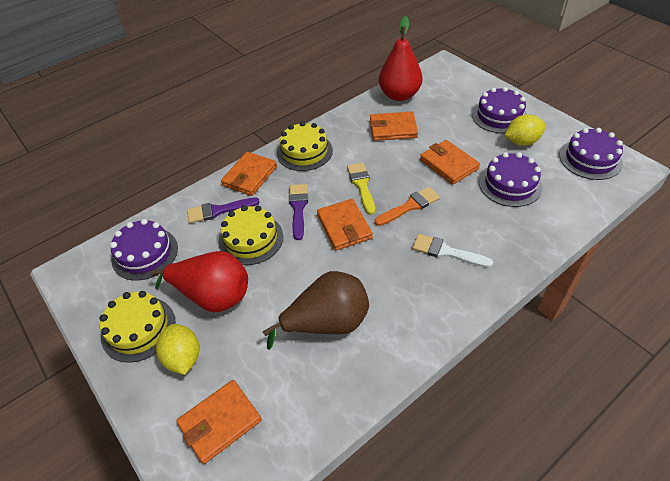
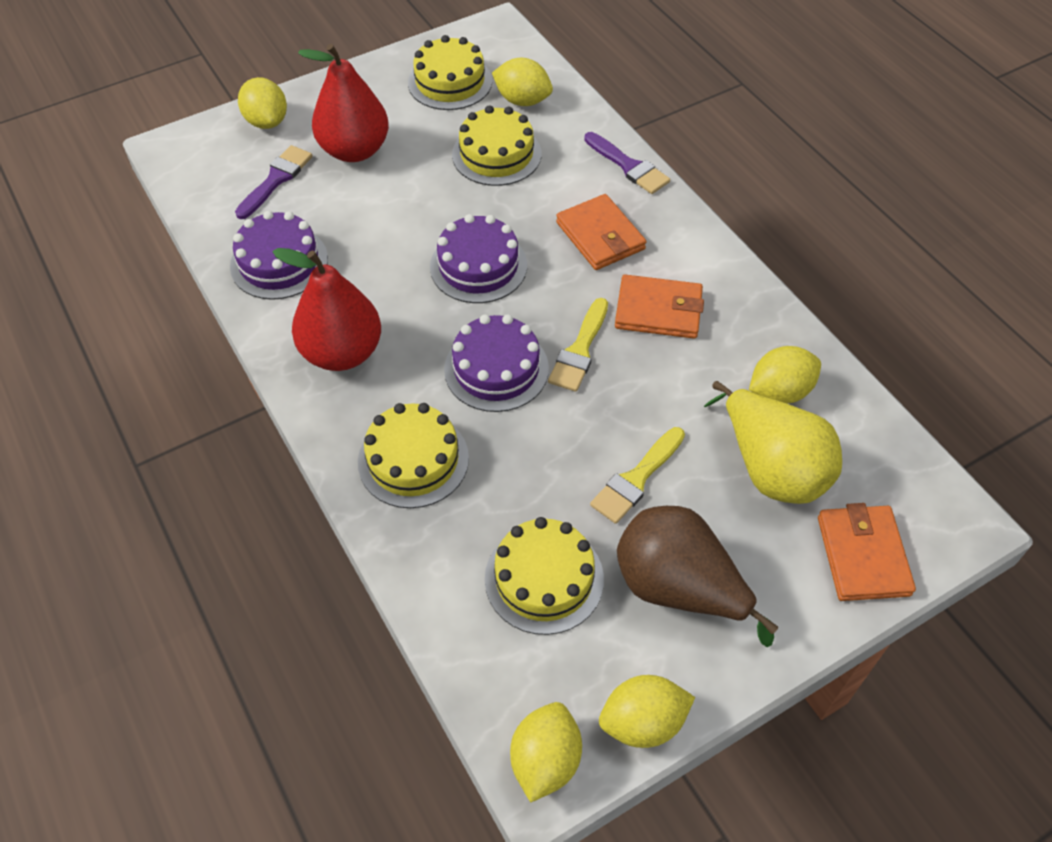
orange brush: [375,187,440,226] = 1 -> none = 0
orange wallet: [176,380,262,464] [221,152,277,196] [317,199,373,250] [370,111,418,141] [420,140,480,185] = 5 -> [556,194,646,270] [615,275,704,339] [818,503,916,601] = 3
purple cake: [110,219,178,281] [472,87,527,133] [479,152,542,207] [559,128,623,180] = 4 -> [230,211,328,300] [430,214,527,303] [444,314,549,412] = 3
white brush: [412,234,493,268] = 1 -> none = 0
yellow brush: [347,163,375,215] = 1 -> [548,298,608,392] [590,427,685,524] = 2
yellow cake: [100,291,175,363] [219,205,283,265] [277,121,333,171] = 3 -> [358,403,469,508] [408,35,492,110] [452,105,542,186] [485,517,604,635] = 4
yellow lemon: [156,324,199,375] [505,114,546,146] = 2 -> [238,77,287,129] [492,58,553,106] [510,702,582,803] [599,675,695,748] [749,346,821,404] = 5
yellow pear: none = 0 -> [704,381,842,504] = 1

